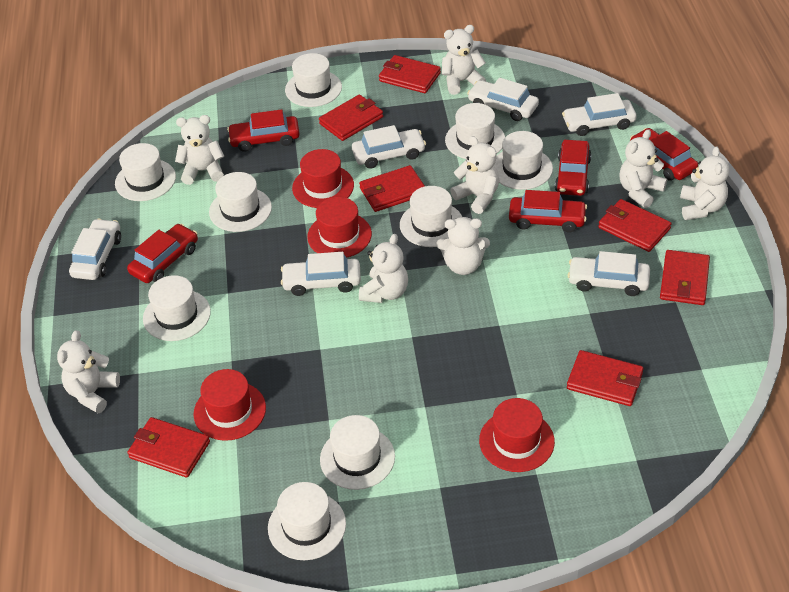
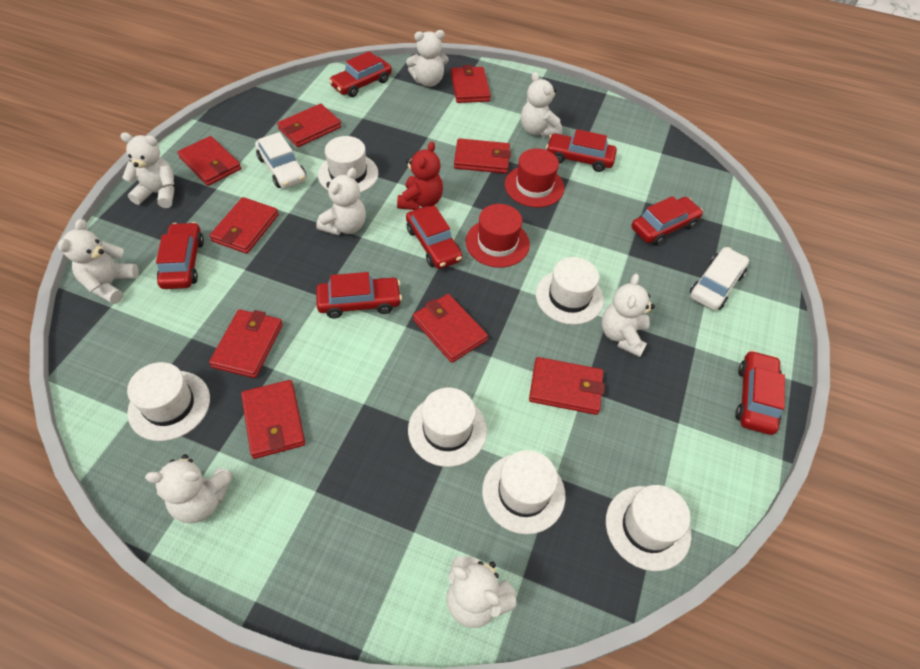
red car: [127,224,198,283] [227,109,300,152] [509,190,587,233] [555,140,591,196] [630,128,698,180] = 5 -> [156,222,204,289] [316,272,402,318] [329,51,392,97] [406,205,463,269] [546,129,617,172] [631,196,703,245] [735,350,785,435] = 7
red hat: [194,369,266,441] [292,149,354,208] [307,197,372,258] [479,398,555,472] = 4 -> [465,204,530,268] [505,148,564,208] = 2
red teddy bear: none = 0 -> [397,142,443,210] = 1
red wallet: [127,417,210,478] [319,94,383,141] [359,165,425,212] [379,55,441,93] [567,350,643,406] [598,199,671,252] [660,250,710,305] = 7 -> [177,136,241,186] [209,197,279,254] [209,309,283,378] [241,380,305,459] [277,104,341,147] [413,294,488,363] [451,65,491,103] [454,138,511,174] [529,357,605,415] = 9
white car: [69,219,121,280] [281,252,361,296] [352,125,426,169] [467,78,539,121] [562,93,636,136] [567,251,650,296] = 6 -> [255,132,306,189] [690,247,749,310] = 2
white hat: [115,143,176,201] [143,275,211,341] [209,172,272,232] [268,482,346,560] [285,53,342,107] [320,415,395,490] [400,186,462,247] [445,103,505,159] [494,131,553,190] = 9 -> [127,362,210,441] [318,136,378,193] [408,388,487,467] [482,450,565,534] [536,257,604,325] [606,485,691,571] = 6

